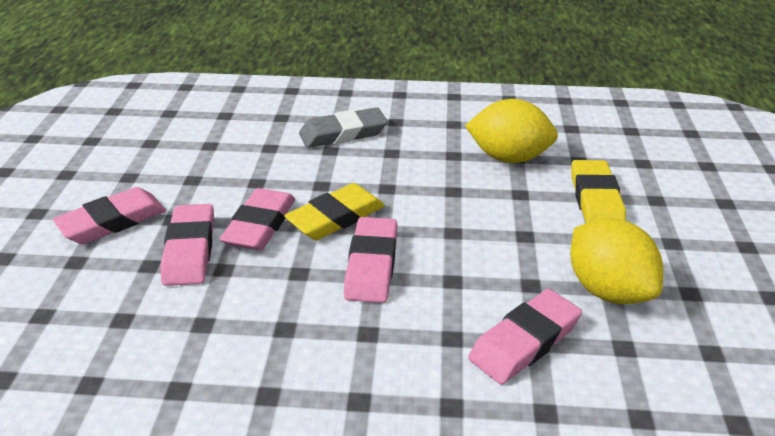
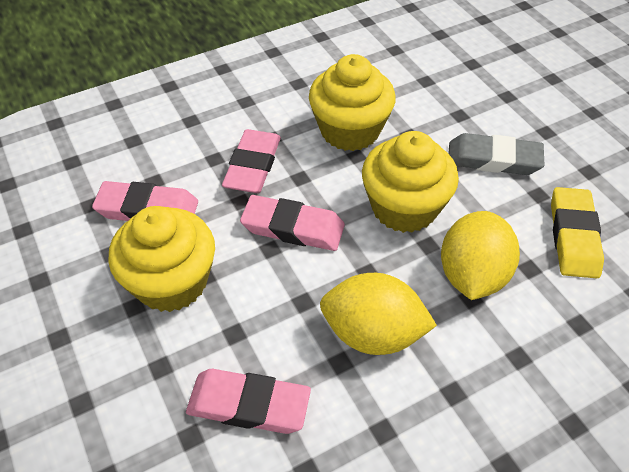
pink eraser: [53,187,166,244] [160,204,214,286] [220,188,295,251] [344,217,398,303] [468,289,582,384] = 5 -> [92,181,198,221] [186,369,311,434] [222,129,281,193] [240,195,345,251] = 4
yellow cupcake: none = 0 -> [108,206,215,312] [309,54,396,151] [362,131,459,233] = 3
yellow eraser: [284,183,385,240] [571,160,626,223] = 2 -> [551,187,604,278] = 1

